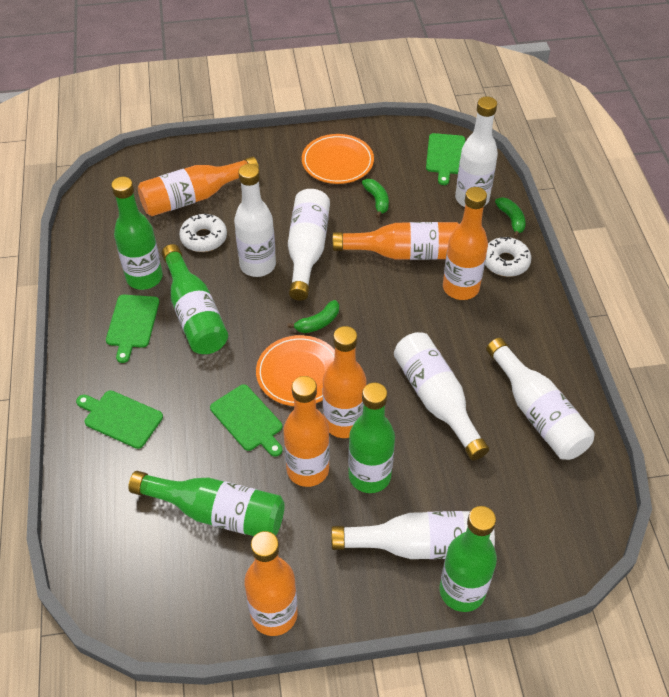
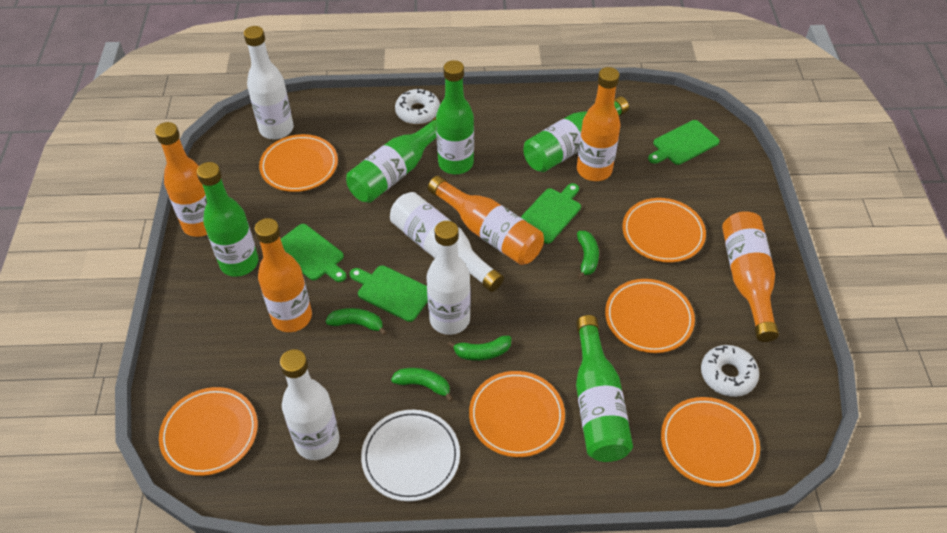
green banana: [287,300,339,333] [362,179,389,218] [495,197,526,238] = 3 -> [325,308,387,335] [391,368,453,402] [447,336,511,361] [577,231,599,279] = 4
orange bottle: [138,156,259,216] [244,531,298,636] [283,376,330,487] [323,326,367,438] [332,222,459,260] [443,187,488,300] = 6 -> [155,122,207,237] [254,218,312,332] [428,176,544,265] [577,67,621,181] [722,211,779,342] = 5
orange plate: [256,335,335,406] [302,134,374,184] = 2 -> [159,387,258,476] [259,134,338,192] [469,371,565,457] [605,279,695,353] [622,198,706,262] [661,397,760,487] = 6
white bottle: [234,164,276,277] [288,189,330,301] [331,511,495,559] [394,332,489,460] [455,96,498,207] [486,338,595,460] = 6 -> [244,26,294,139] [280,349,340,460] [390,192,504,292] [426,221,471,335] = 4
white plate: none = 0 -> [361,410,460,501] = 1

